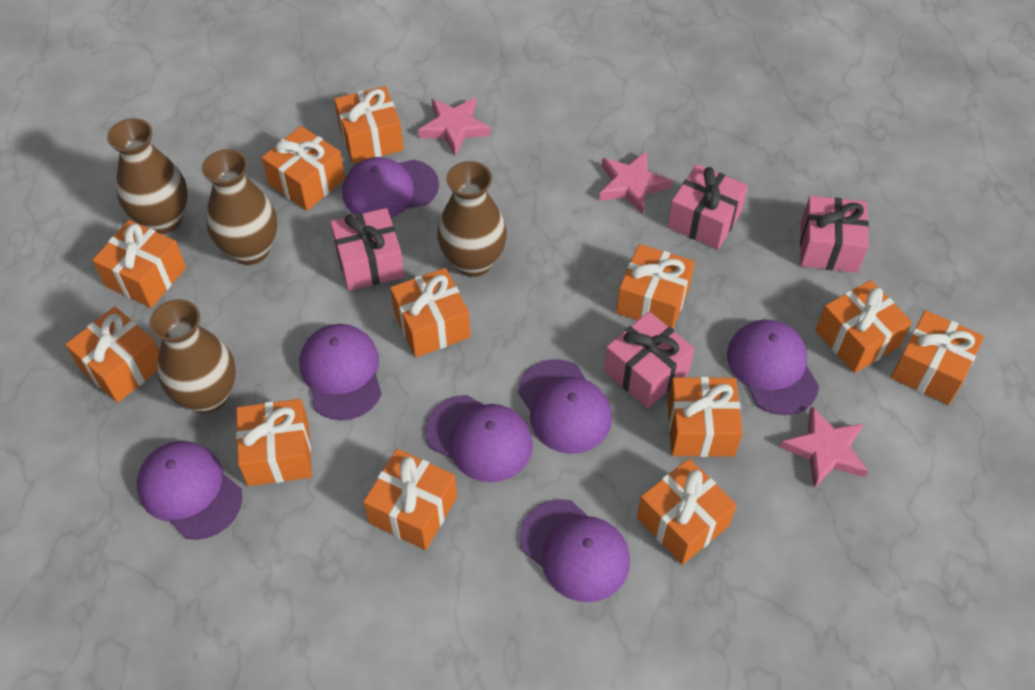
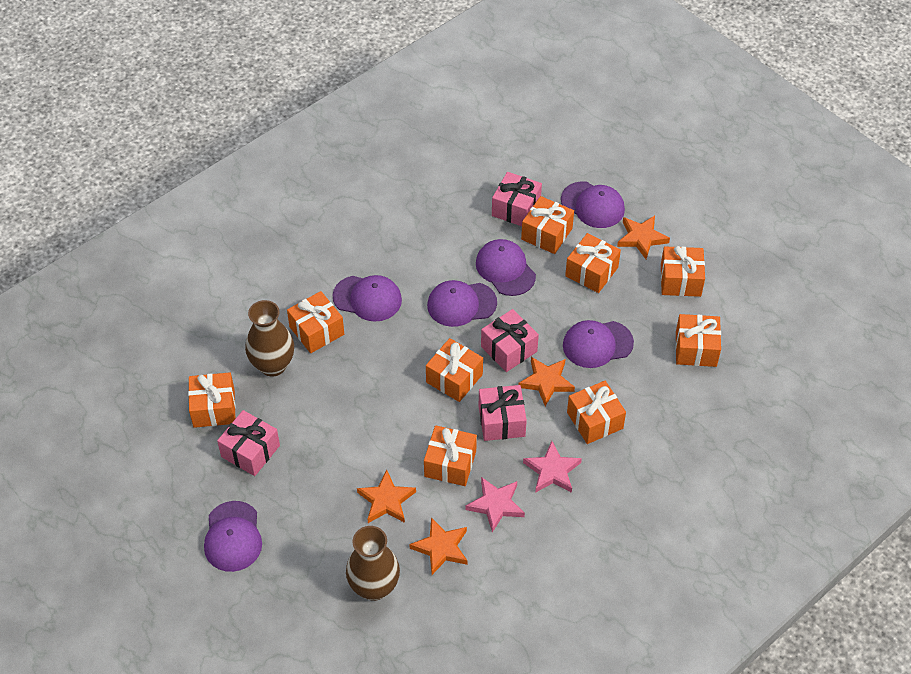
brown vase: [107,118,188,234] [149,299,236,414] [202,149,277,265] [437,161,507,277] = 4 -> [245,300,294,377] [346,526,400,601] = 2
orange gift: [65,306,159,403] [92,220,186,308] [236,399,312,486] [262,126,345,211] [334,86,404,163] [363,449,457,550] [390,268,470,357] [616,244,695,329] [637,458,737,565] [668,377,743,457] [815,280,912,373] [891,310,984,405] = 12 -> [188,372,236,428] [287,291,344,353] [424,425,477,486] [426,338,483,402] [521,196,574,254] [565,233,621,293] [567,381,626,444] [661,246,705,297] [675,314,721,367] = 9
orange star: none = 0 -> [357,470,416,523] [409,517,467,575] [518,357,575,406] [617,216,670,259] = 4
pink star: [418,98,491,156] [599,151,672,215] [780,406,868,488] = 3 -> [465,477,525,532] [523,441,582,493] = 2
purple cap: [137,441,242,540] [299,324,382,420] [342,157,439,218] [425,395,533,482] [518,359,612,454] [520,499,630,602] [727,320,819,415] = 7 -> [204,501,262,572] [332,275,402,322] [427,280,497,327] [476,239,536,296] [561,181,625,228] [563,320,634,368] = 6

